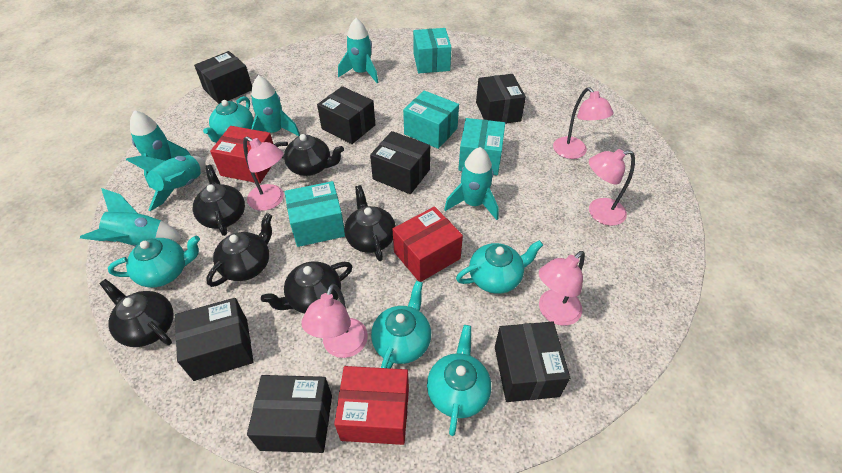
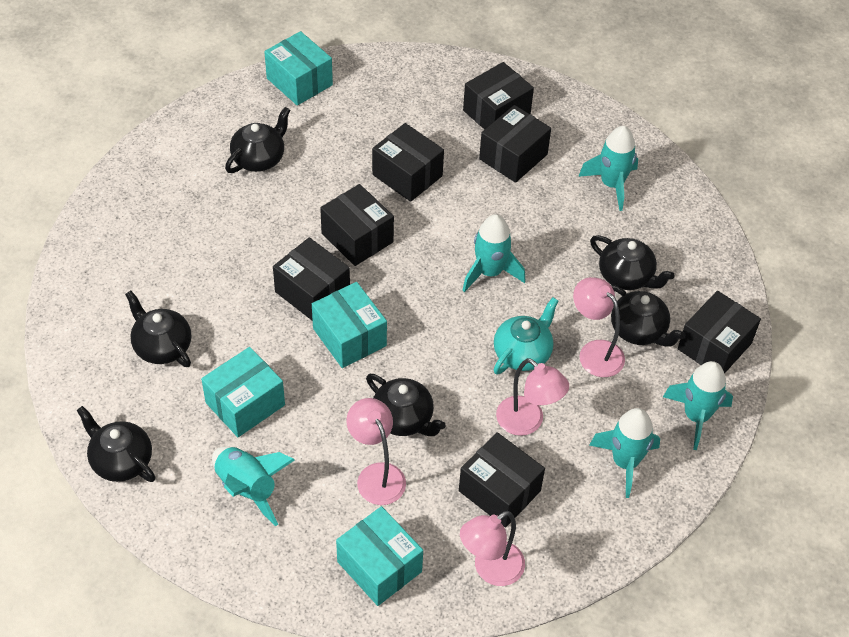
pink lamp: [243,136,284,211] [301,284,368,358] [539,251,585,326] [553,87,614,159] [589,149,635,226] = 5 -> [346,398,406,505] [460,511,525,586] [496,358,569,436] [573,277,625,377] = 4
red box: [210,126,273,184] [334,366,409,445] [392,207,463,282] = 3 -> none = 0
turquoise rocket: [80,188,183,247] [126,155,206,211] [130,110,190,188] [251,75,300,136] [338,18,378,83] [444,147,499,220] = 6 -> [212,447,295,526] [462,214,526,292] [578,126,638,211] [589,408,660,498] [663,361,733,450] = 5
turquoise teapot: [108,235,200,287] [203,96,254,143] [371,281,431,368] [427,325,491,436] [456,240,543,294] = 5 -> [494,297,558,375] = 1

